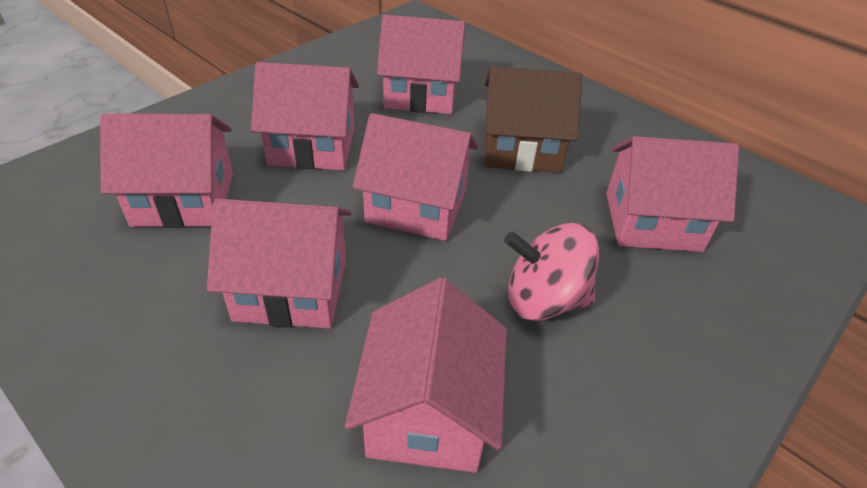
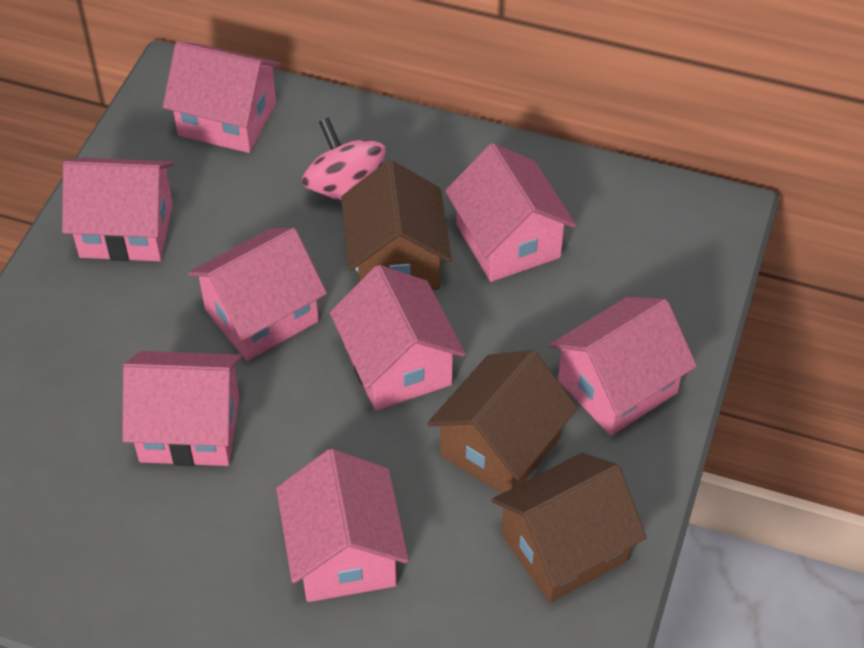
brown house: [485,66,583,173] = 1 -> [341,160,452,290] [427,350,578,494] [492,453,647,603] = 3
pink house: [100,113,233,228] [207,198,351,328] [251,62,359,170] [345,278,507,473] [353,113,478,241] [377,15,465,114] [606,136,739,252] = 7 -> [62,158,174,261] [122,351,242,466] [163,41,281,153] [188,228,327,361] [276,449,409,602] [330,265,466,410] [445,143,576,282] [550,297,697,436] = 8

